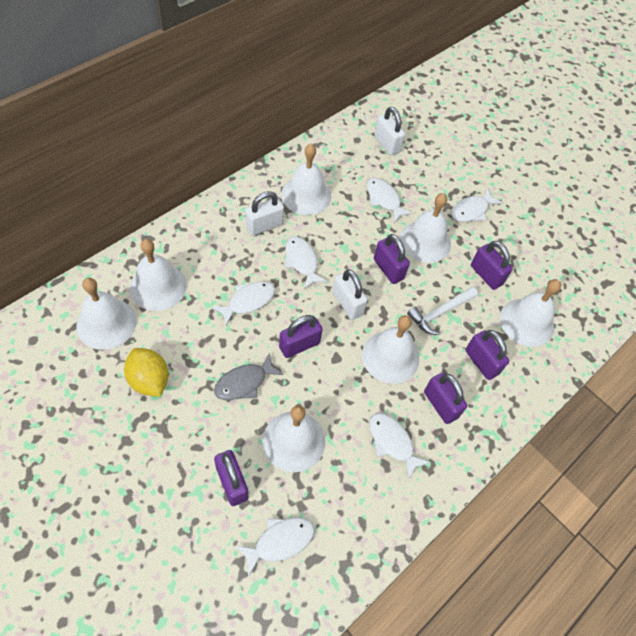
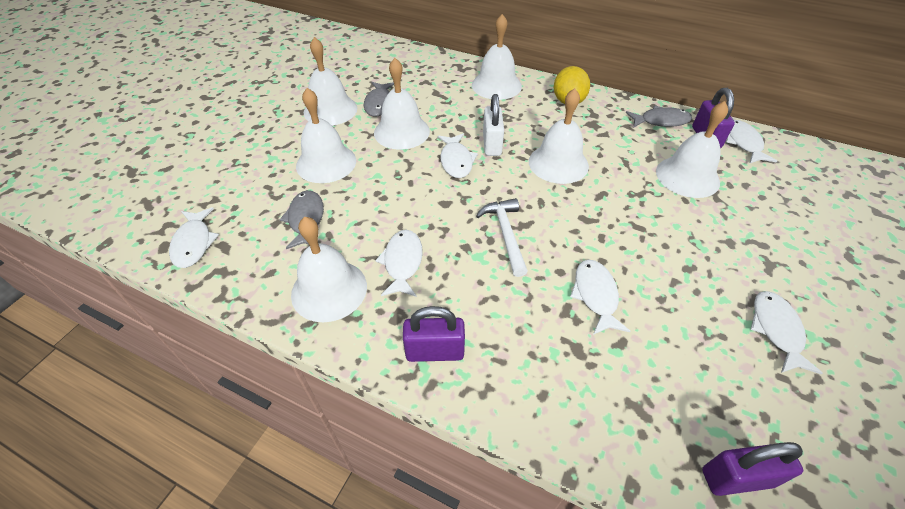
grey fish: [214,353,283,400] = 1 -> [279,190,324,249] [364,82,394,117] [626,106,692,128] = 3
purple padlock: [214,450,249,506] [279,315,323,358] [374,234,410,284] [424,373,467,424] [465,330,509,380] [471,241,512,290] = 6 -> [403,306,465,362] [692,88,735,148] [702,442,803,496] = 3
white padlock: [245,191,284,236] [333,269,368,320] [374,107,405,156] = 3 -> [483,94,504,156] = 1

